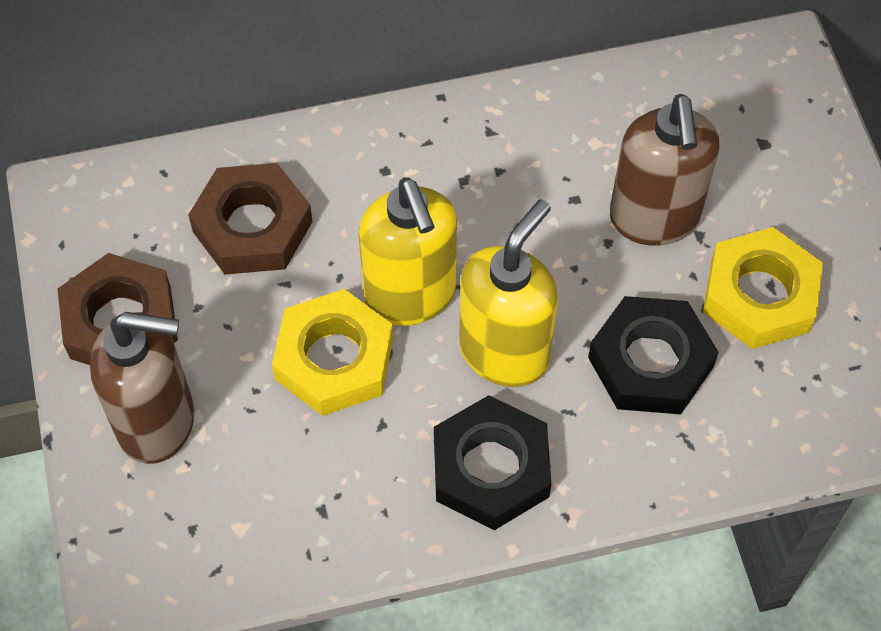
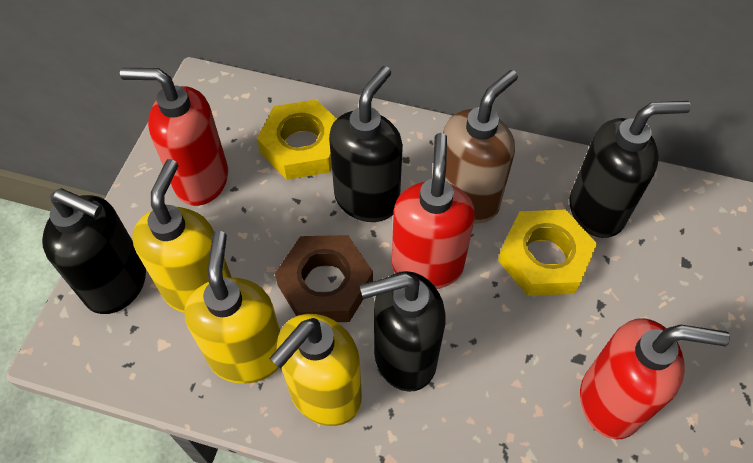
black nut: [434,395,551,530] [588,296,719,414] = 2 -> none = 0
black soap dispenser: none = 0 -> [42,189,146,314] [329,66,403,222] [360,271,446,392] [569,101,691,238] = 4
brown nut: [58,253,178,365] [188,163,313,274] = 2 -> [275,235,373,322] = 1
brown soap dispenser: [90,312,194,464] [610,94,720,246] = 2 -> [443,70,518,224] = 1
red soap dispenser: none = 0 -> [120,68,228,206] [392,133,475,289] [580,318,730,440] = 3
yellow soap dispenser: [359,177,457,326] [459,199,558,387] = 2 -> [132,159,232,313] [184,231,280,384] [269,314,362,426] = 3

